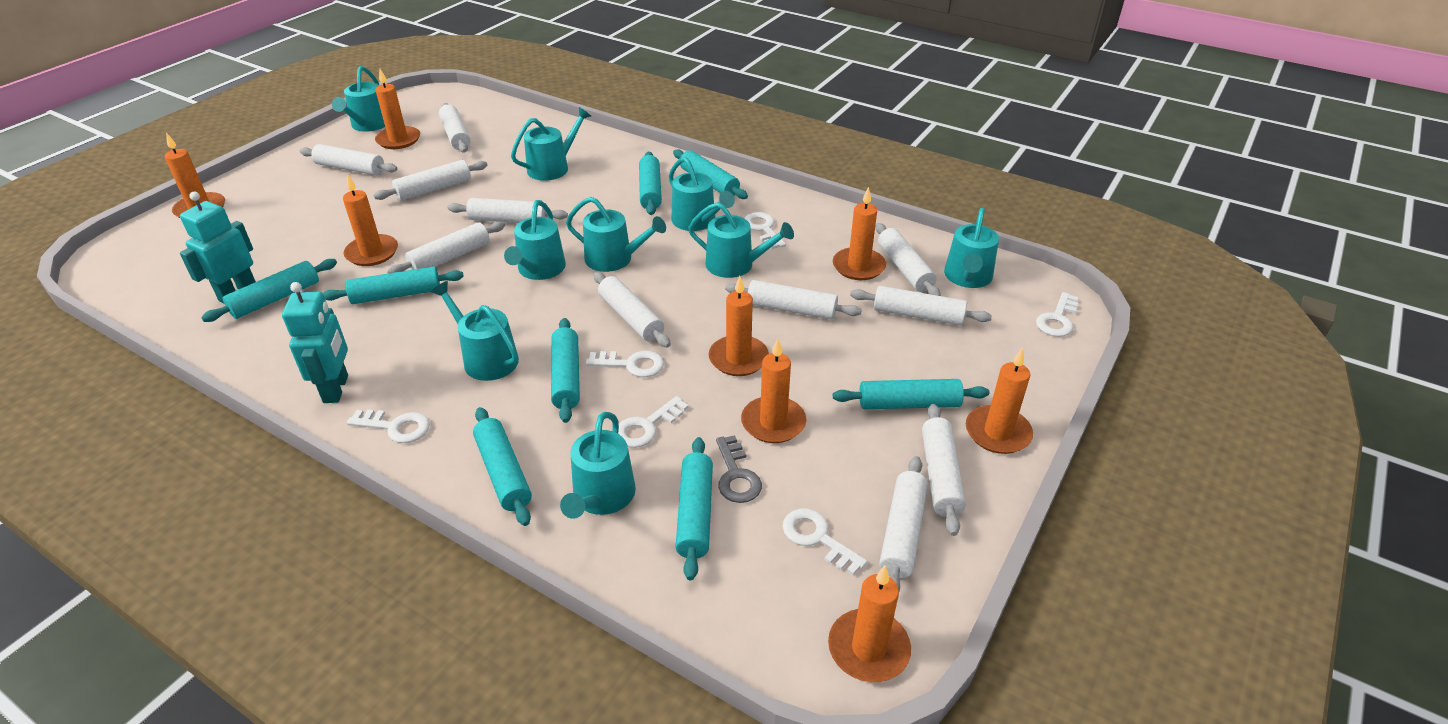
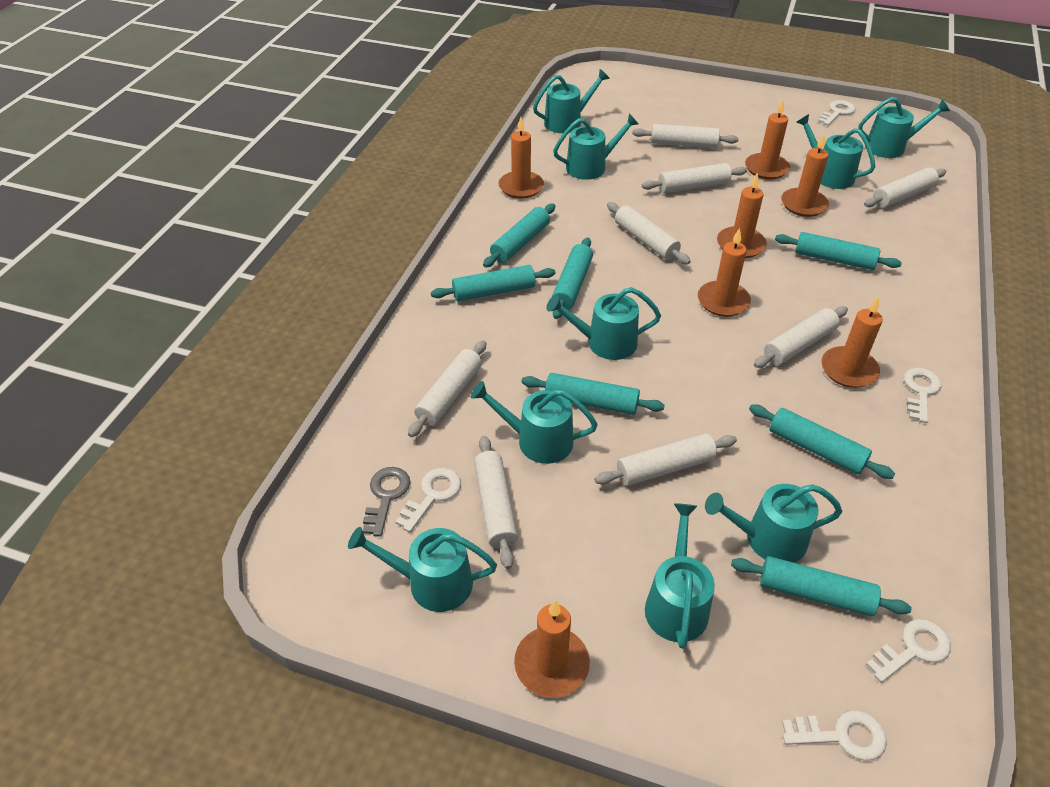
orange candle: [165,133,225,218] [343,174,398,266] [375,69,420,149] [709,276,769,376] [741,338,806,443] [828,565,911,682] [833,187,886,280] [966,348,1033,454] = 8 -> [499,117,544,199] [514,600,590,698] [698,228,751,317] [717,173,767,258] [745,99,790,180] [781,134,829,217] [821,297,883,388] = 7
turquoise robot: [180,192,256,303] [282,282,348,403] = 2 -> none = 0
turquoise rolling pin: [201,259,337,322] [323,267,464,304] [473,407,532,526] [551,318,580,423] [639,152,662,215] [673,149,748,199] [675,437,713,580] [833,379,990,409] = 8 -> [431,265,555,301] [483,204,555,268] [522,373,665,415] [552,237,593,319] [731,556,912,616] [749,404,895,479] [775,232,902,270] = 7
white key: [347,410,430,443] [586,351,664,377] [618,396,689,448] [744,212,786,249] [782,508,868,575] [1036,292,1079,337] = 6 -> [395,468,461,532] [782,710,887,761] [818,100,856,125] [866,619,951,683] [904,368,942,423] = 5
white rolling pin: [300,144,397,176] [373,160,487,201] [387,221,505,273] [439,103,471,153] [448,198,568,223] [594,272,671,348] [725,280,862,320] [850,286,992,326] [876,223,941,296] [879,456,928,592] [922,404,966,536] = 11 -> [408,340,486,437] [474,436,518,569] [595,433,737,486] [607,202,691,264] [632,124,739,148] [642,163,747,193] [754,306,848,368] [864,168,946,208] = 8

